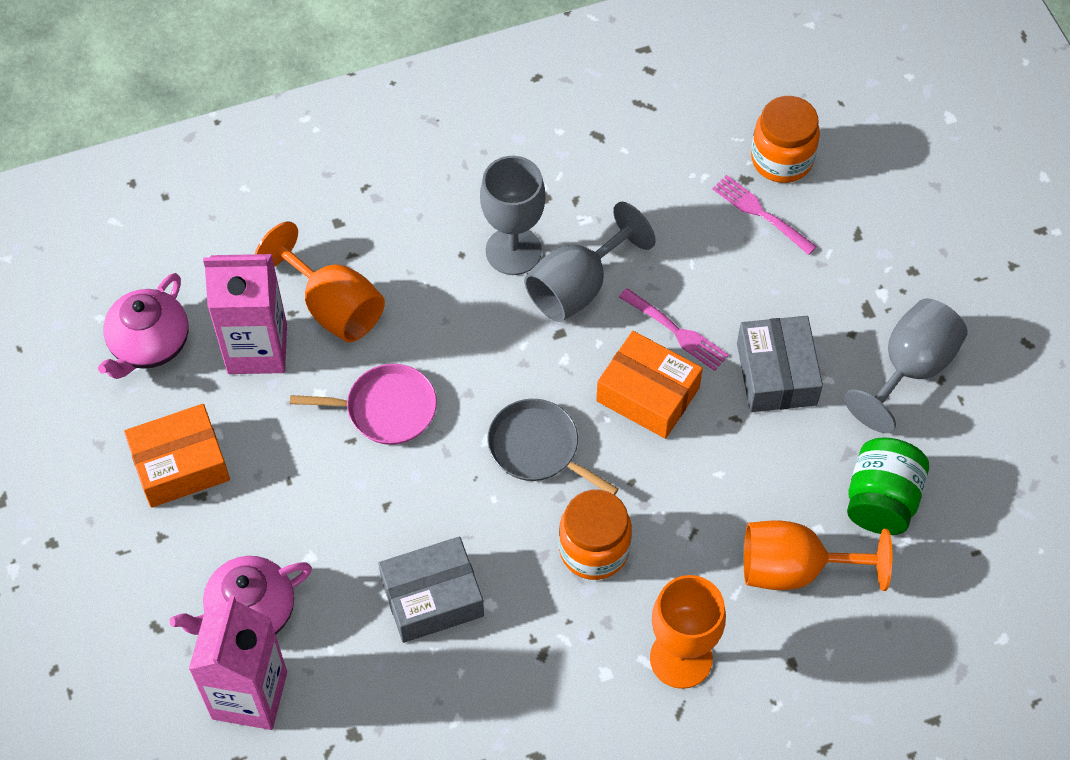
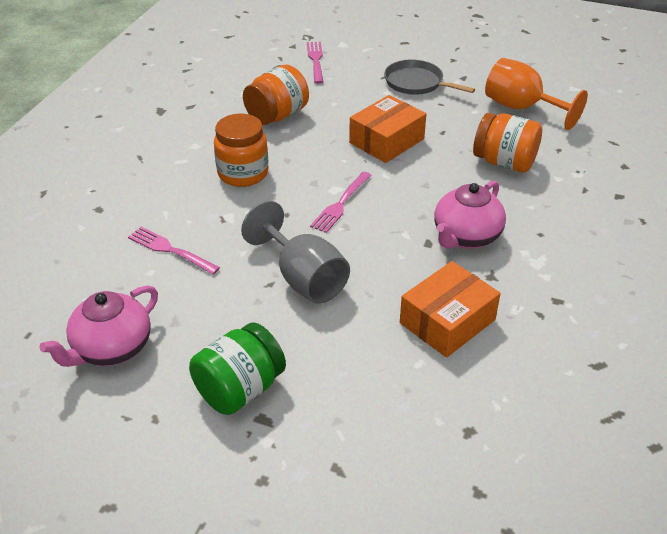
grey box: [378,537,484,643] [737,316,823,412] = 2 -> none = 0
grey goblet: [480,156,546,275] [524,202,656,322] [844,298,968,433] = 3 -> [241,201,350,304] = 1
orange goblet: [255,221,385,342] [650,575,726,689] [744,520,892,591] = 3 -> [485,58,588,130] = 1
orange jar: [559,490,632,580] [751,96,820,183] = 2 -> [214,114,269,187] [243,64,309,125] [473,113,542,173] = 3
pink carton: [189,595,287,730] [203,254,287,374] = 2 -> none = 0
pink fork: [619,288,729,371] [712,175,817,255] = 2 -> [128,227,220,275] [307,42,323,84] [310,172,372,233] = 3
pink pan: [290,364,437,445] = 1 -> none = 0

